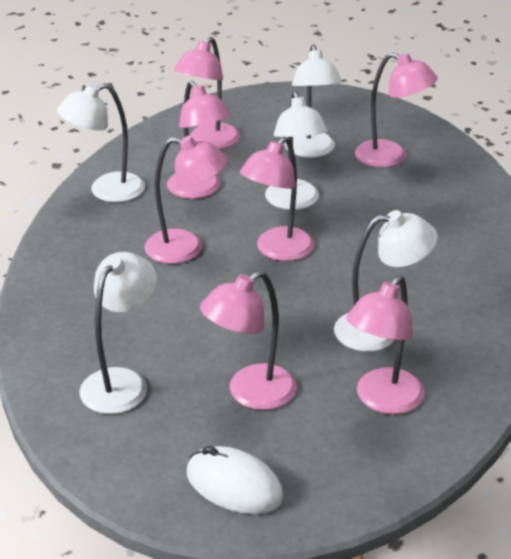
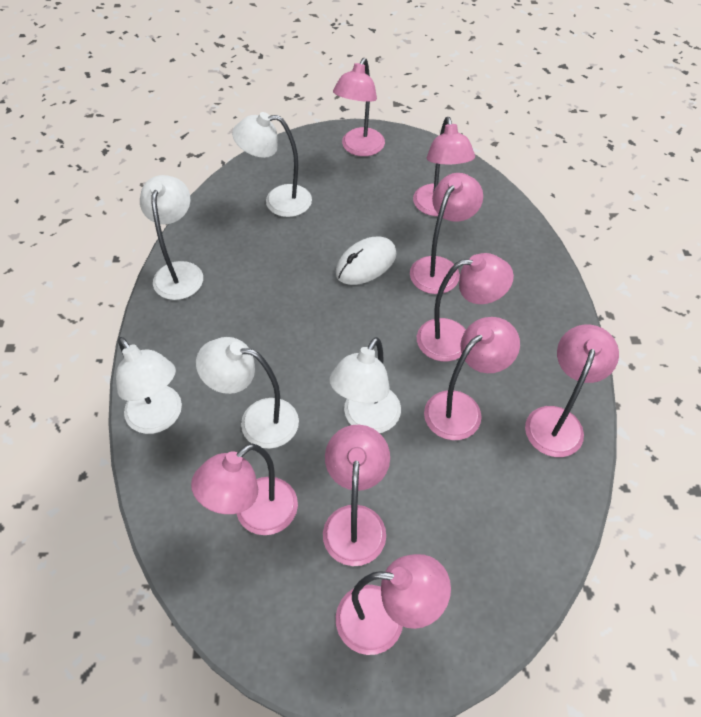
pink lamp: [144,136,228,264] [167,81,231,199] [174,37,240,149] [200,271,297,410] [240,136,314,261] [346,275,425,414] [355,52,438,168] = 7 -> [191,443,298,535] [323,425,390,566] [333,58,385,156] [336,554,451,655] [410,173,483,294] [413,117,475,216] [417,253,514,361] [424,317,520,440] [525,324,619,457] = 9

